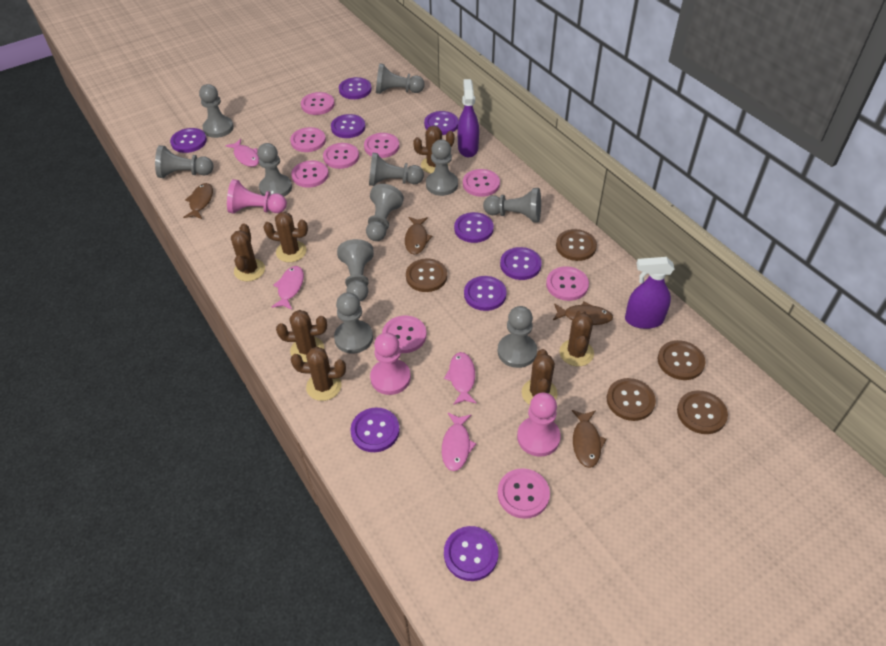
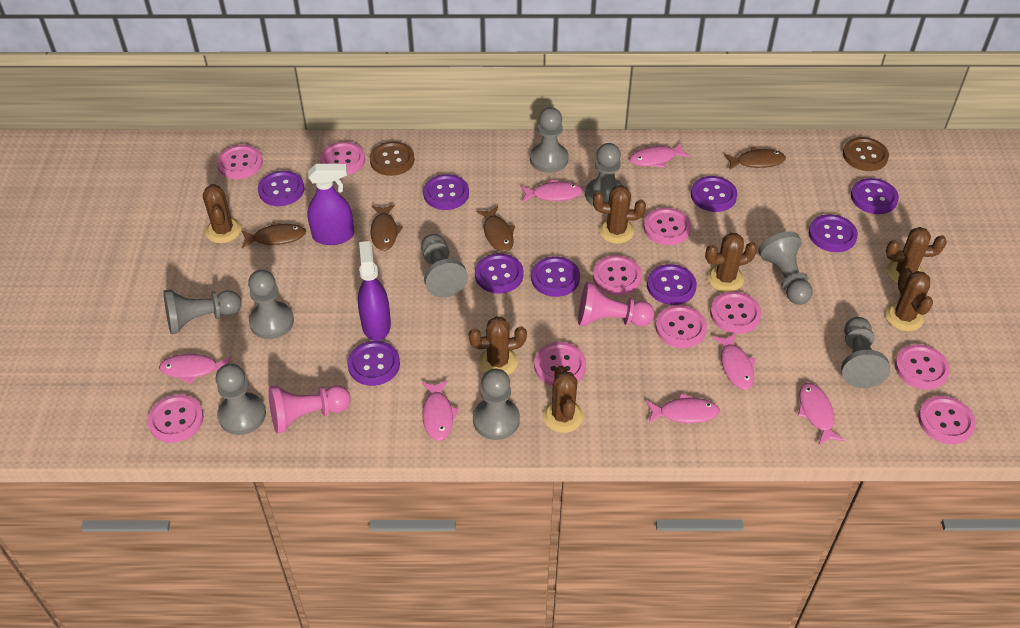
brown button: [406,258,447,292] [556,229,597,261] [607,378,656,421] [658,340,706,380] [677,390,728,434] = 5 -> [370,141,415,176] [843,137,889,171] = 2
grey pawn: [155,145,213,178] [199,84,234,138] [258,143,292,197] [334,292,373,354] [337,239,374,301] [366,184,404,241] [369,152,424,186] [376,63,425,94] [426,139,458,196] [483,188,541,222] [498,306,537,368] = 11 -> [163,289,242,334] [216,364,266,435] [248,270,294,339] [421,234,468,298] [473,369,520,440] [530,107,568,173] [585,143,623,206] [758,231,813,304] [841,317,890,388] = 9
pink button: [290,127,326,152] [291,160,329,188] [301,92,335,115] [323,143,359,169] [364,133,399,158] [382,316,426,353] [463,169,500,197] [498,468,550,519] [546,266,589,301] = 9 -> [147,394,204,443] [217,145,263,179] [320,142,365,175] [534,342,586,386] [593,255,642,295] [644,208,691,245] [655,305,707,348] [710,291,762,334] [895,344,950,390] [918,396,976,444] = 10
pink fish: [225,139,259,167] [272,266,304,310] [442,413,476,471] [444,352,477,405] = 4 -> [159,354,232,384] [422,380,459,441] [520,179,583,202] [629,142,690,168] [646,393,720,424] [712,333,756,390] [798,383,845,445] = 7
pink pawn: [227,179,287,214] [370,332,411,395] [517,392,561,457] = 3 -> [268,385,351,433] [578,282,654,327] = 2

